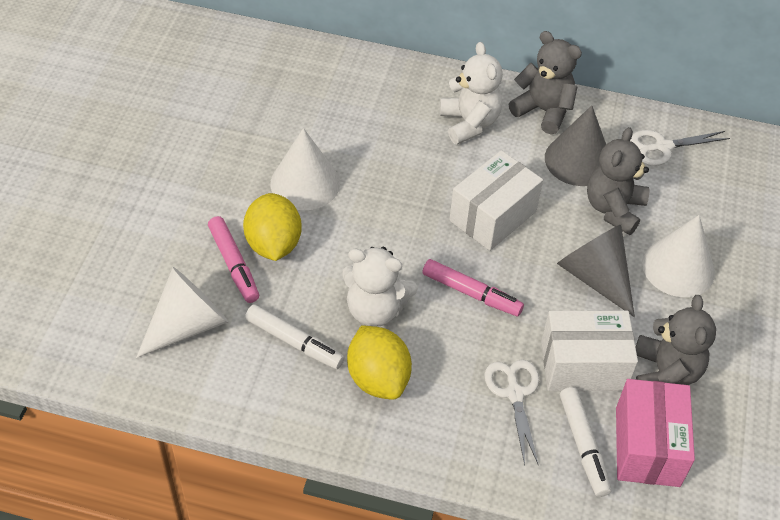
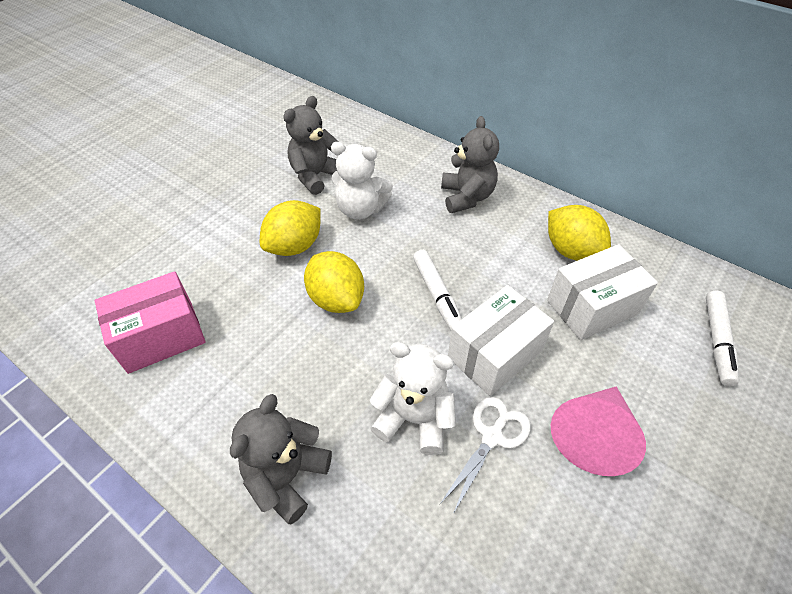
grey cone: [545,105,606,186] [557,225,635,317] = 2 -> none = 0
pink cone: none = 0 -> [551,386,646,476] = 1
pink marker: [208,216,259,303] [422,259,524,316] = 2 -> none = 0
white cone: [136,267,228,358] [270,128,340,210] [642,215,715,297] = 3 -> none = 0
white scissors: [485,359,539,466] [630,130,730,166] = 2 -> [440,397,531,514] = 1
yellow lemon: [243,193,302,261] [347,326,412,400] = 2 -> [260,200,321,256] [304,251,364,313] [548,205,611,261] = 3

